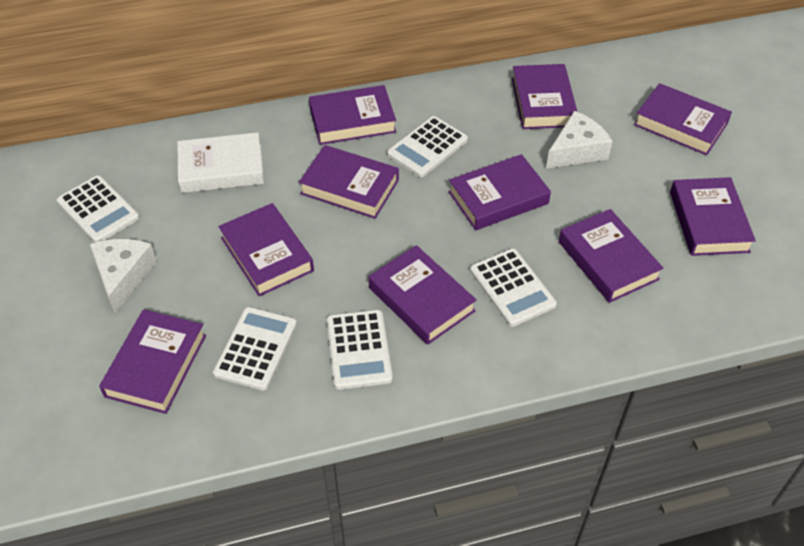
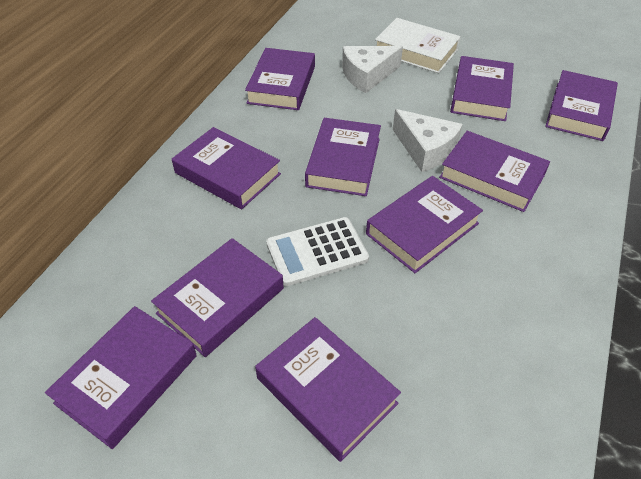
white calculator: [57,175,140,243] [213,307,297,391] [327,310,393,390] [387,116,468,177] [470,248,557,327] = 5 -> [266,217,369,286] = 1

